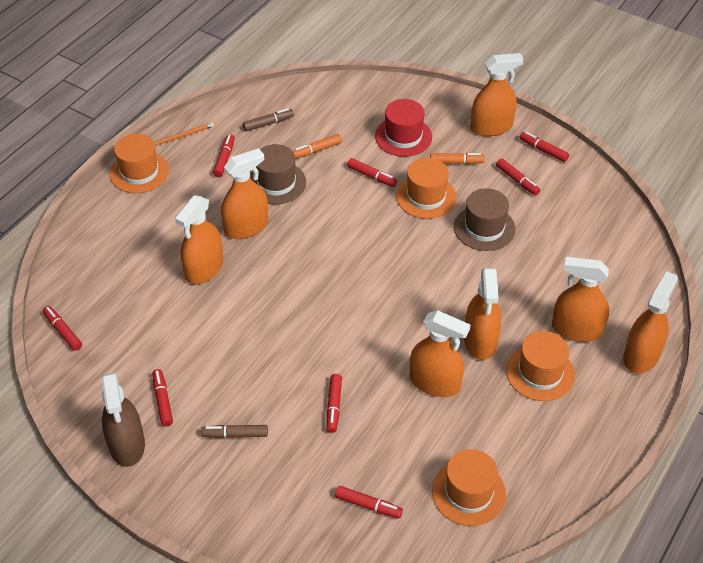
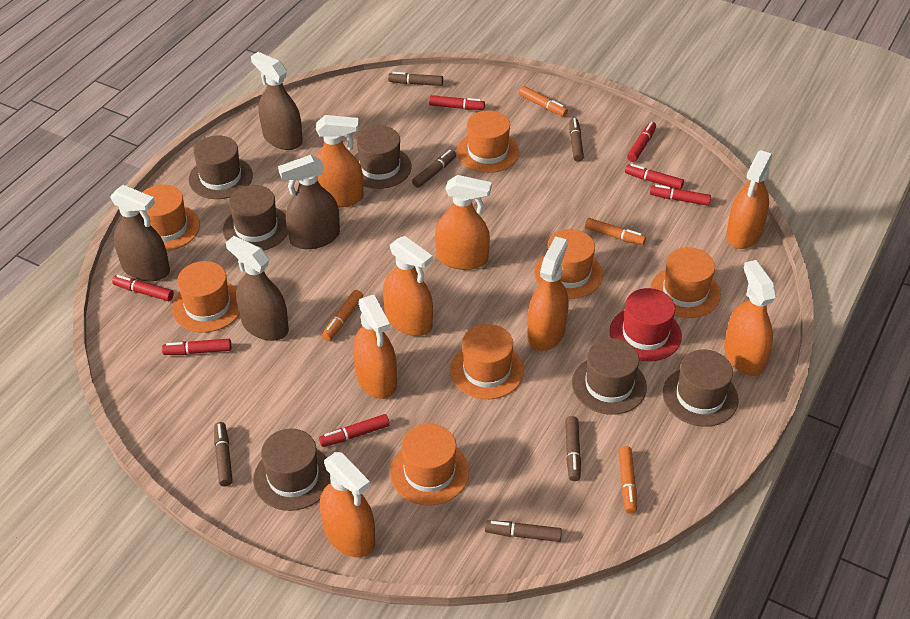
brown hat: [250,144,306,204] [454,188,516,251] = 2 -> [189,135,253,199] [223,185,288,251] [253,428,331,511] [354,126,412,189] [572,338,647,415] [663,349,738,427] = 6
brown marker: [201,425,268,438] [243,108,294,131] = 2 -> [214,422,233,487] [388,72,443,86] [412,150,456,188] [485,520,562,542] [565,416,581,481] [569,118,584,162] = 6
brown spray bottle: [102,372,145,467] = 1 -> [110,185,170,281] [226,236,289,341] [251,52,303,150] [278,155,340,249] = 4
orange hat: [110,134,169,193] [396,158,456,219] [432,449,506,526] [506,331,575,401] = 4 -> [141,185,200,251] [172,261,240,333] [390,424,469,506] [450,324,524,399] [457,110,519,173] [534,229,603,299] [650,247,721,318] = 7
orange marker: [293,134,342,159] [430,153,485,164] = 2 -> [322,290,363,341] [519,86,568,117] [585,218,646,245] [618,446,637,514] = 4
orange pencil: [154,123,214,145] = 1 -> none = 0
orange spray bottle: [175,195,223,284] [221,148,268,239] [410,310,470,397] [464,268,501,360] [471,53,523,136] [552,257,609,342] [623,271,678,374] = 7 -> [316,115,363,208] [320,452,375,557] [353,295,397,399] [383,236,433,336] [435,175,492,270] [527,236,569,351] [724,260,776,376] [726,150,773,249] = 8
red marker: [43,306,82,351] [152,369,173,427] [213,134,235,177] [326,374,342,433] [335,486,403,519] [347,158,397,187] [496,158,540,196] [519,132,569,162] = 8 -> [112,275,174,301] [162,339,231,355] [319,414,390,447] [429,95,485,110] [625,164,684,190] [627,122,656,162] [650,185,711,206] = 7

